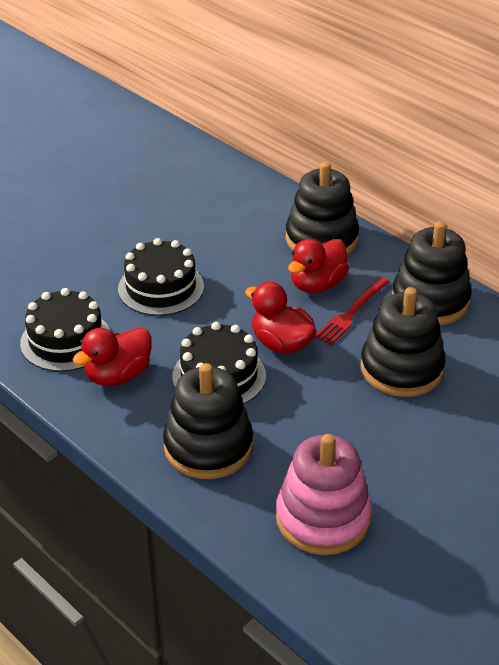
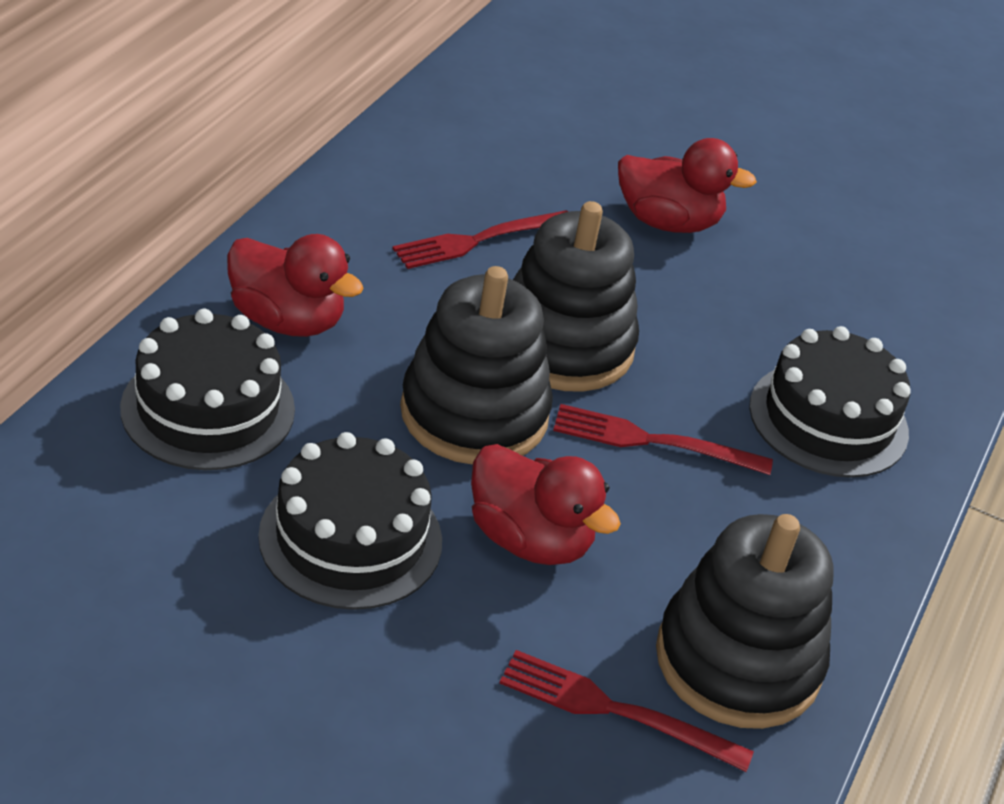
black stacking toy: [163,363,253,479] [286,162,359,255] [360,287,446,397] [392,221,472,325] = 4 -> [400,266,553,465] [513,201,639,392] [656,514,834,729] = 3
pink stacking toy: [276,434,372,555] = 1 -> none = 0
red fork: [315,277,389,345] = 1 -> [393,210,568,269] [499,650,754,772] [553,404,773,475] = 3

